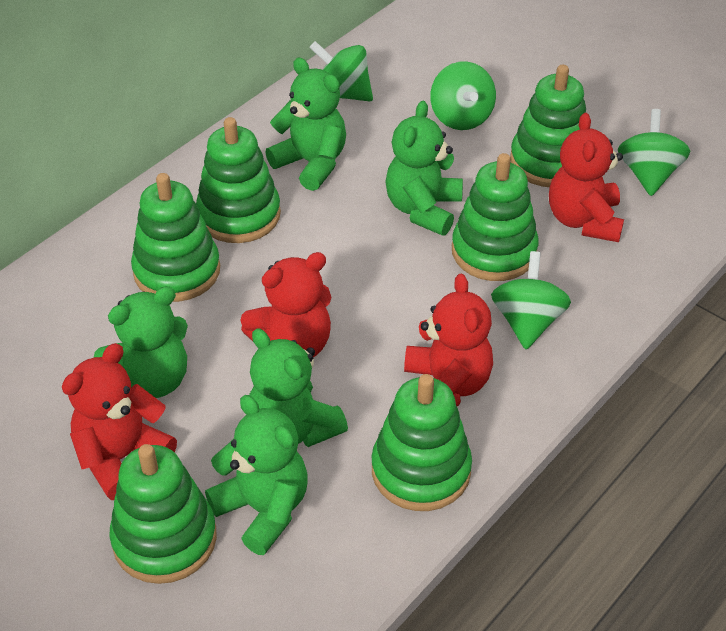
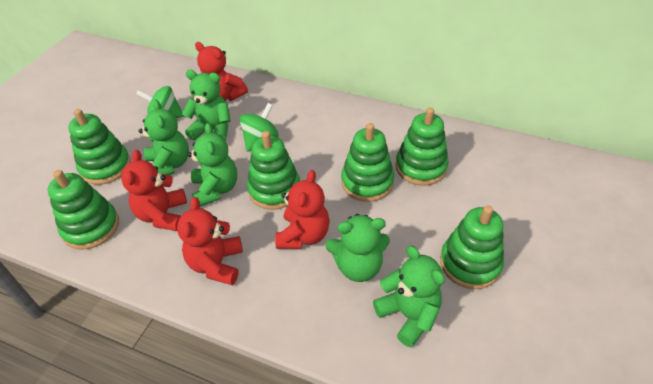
green spinning top: [309,41,373,101] [430,61,496,130] [491,251,571,349] [618,109,690,196] = 4 -> [136,86,184,118] [239,103,279,152] = 2

